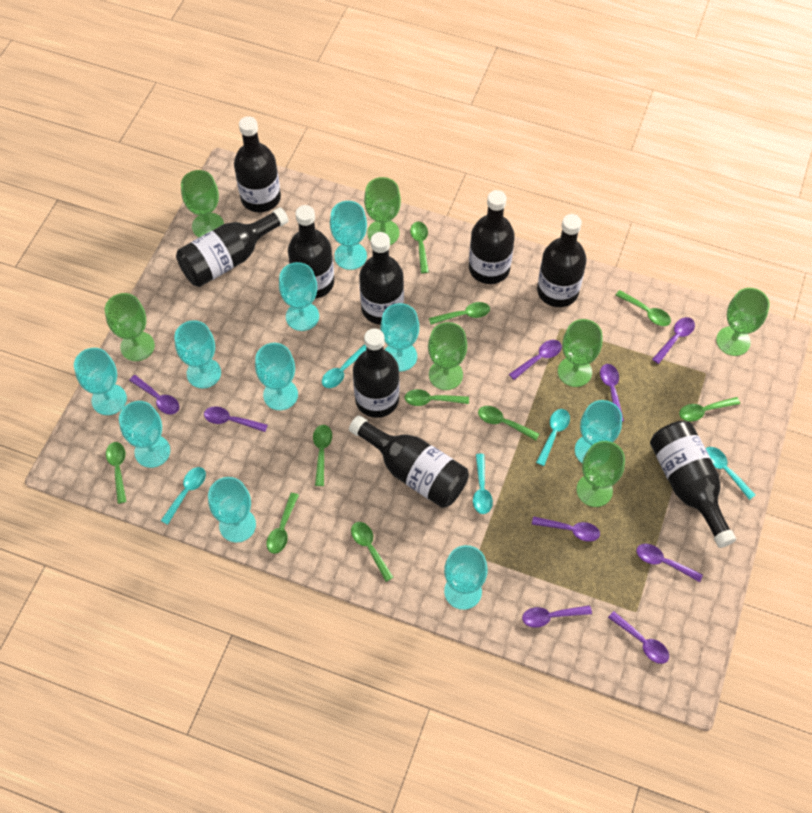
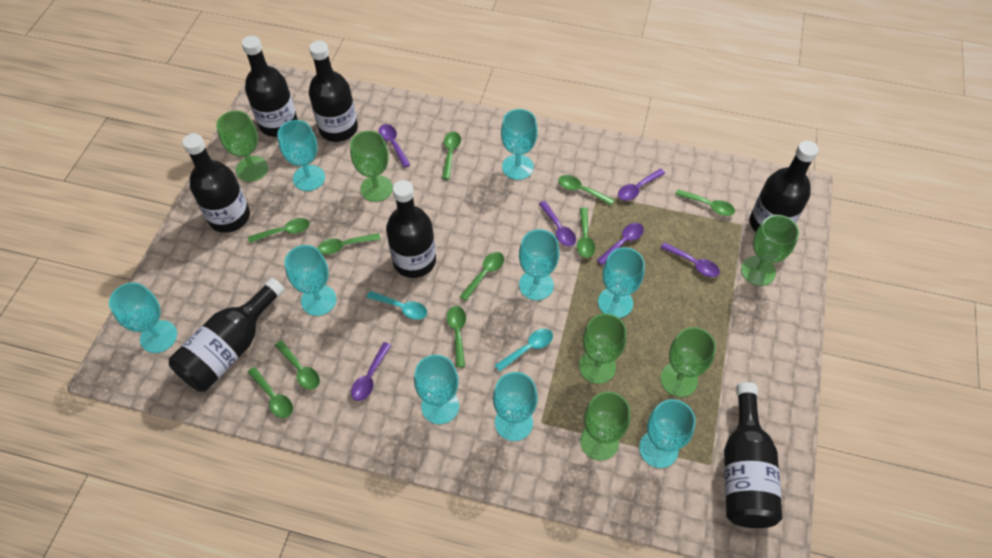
black bottle: [176,207,288,287] [234,116,281,212] [288,205,334,299] [349,415,469,508] [353,328,400,418] [359,232,404,325] [469,190,515,284] [537,214,587,307] [650,421,736,548] = 9 -> [169,278,285,392] [182,133,250,233] [242,36,298,137] [309,41,358,142] [386,180,436,278] [724,382,782,528] [750,141,819,232] = 7
green goblet: [105,293,155,361] [181,170,224,237] [364,177,401,245] [428,322,467,390] [558,319,602,387] [576,441,625,507] [716,288,770,356] = 7 -> [216,110,268,182] [350,131,393,202] [579,313,627,384] [580,391,630,461] [660,327,716,397] [741,215,799,286] = 6
purple spoon: [129,375,179,415] [204,406,268,432] [509,340,562,380] [522,605,592,628] [532,516,600,542] [600,364,624,422] [608,611,669,664] [636,544,703,582] [652,317,695,364] = 9 -> [351,342,391,401] [379,124,410,168] [539,201,576,246] [597,223,644,265] [618,169,665,201] [661,242,720,277] = 6
turquoise goblet: [74,348,127,415] [119,401,170,468] [174,320,221,388] [208,477,256,543] [255,343,298,410] [279,262,319,331] [330,201,367,270] [381,303,419,372] [444,545,488,610] [575,400,622,463] = 10 -> [109,282,177,353] [277,120,325,191] [285,245,336,316] [414,355,459,424] [493,372,538,441] [501,109,538,180] [519,229,559,300] [598,247,645,318] [639,399,696,468] = 9
turquoise spoon: [161,467,206,525] [322,344,366,388] [473,454,493,514] [536,409,570,466] [706,447,755,500] = 5 -> [367,291,427,320] [495,329,553,372] = 2

